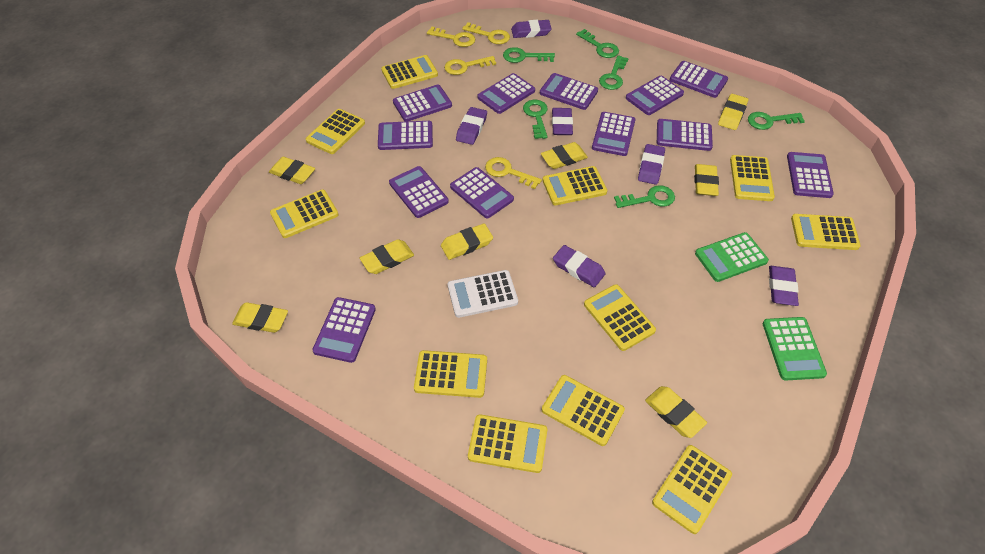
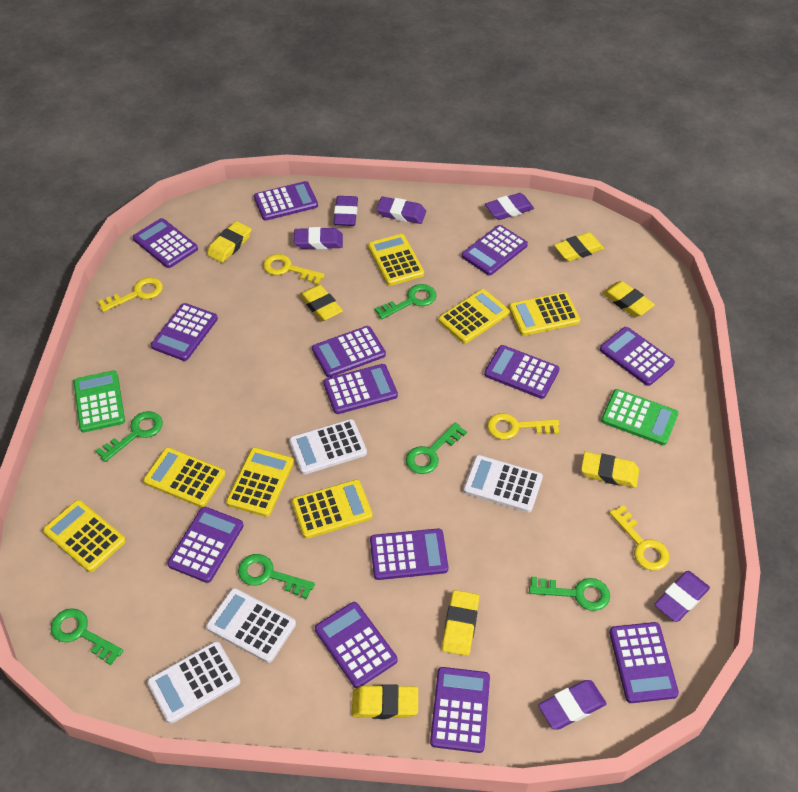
purple calculator: [312,297,376,363] [378,121,433,150] [389,166,449,218] [393,85,452,122] [450,167,514,218] [477,73,535,114] [540,73,598,110] [592,112,635,156] [626,76,684,115] [657,119,713,151] [669,61,728,98] [787,152,834,198] = 12 -> [133,218,198,268] [151,303,218,361] [167,507,244,583] [254,181,318,221] [312,326,386,377] [315,602,397,688] [323,364,398,414] [370,528,448,580] [430,667,490,753] [462,225,528,276] [484,345,560,399] [600,327,675,386] [609,622,679,703] = 13
white calculator: [448,270,518,318] = 1 -> [147,641,240,724] [206,588,296,663] [289,419,367,475] [463,455,543,513] = 4
yellow calculator: [270,189,339,238] [306,109,365,154] [381,55,438,89] [414,350,487,398] [468,414,547,473] [542,166,607,205] [542,375,625,446] [584,284,656,351] [652,445,732,534] [730,155,775,201] [791,214,861,250] = 11 -> [43,500,126,572] [143,447,226,508] [226,447,294,517] [292,479,373,539] [368,234,424,286] [438,289,510,343] [509,292,580,336] = 7
yellow eraser: [232,302,288,333] [269,157,315,184] [360,239,414,274] [441,223,493,260] [541,142,588,169] [645,386,707,438] [694,164,719,196] [718,94,748,130] = 8 -> [207,221,251,263] [300,284,343,321] [352,684,418,719] [442,590,479,656] [554,232,604,261] [581,452,639,488] [602,281,655,317] = 7

